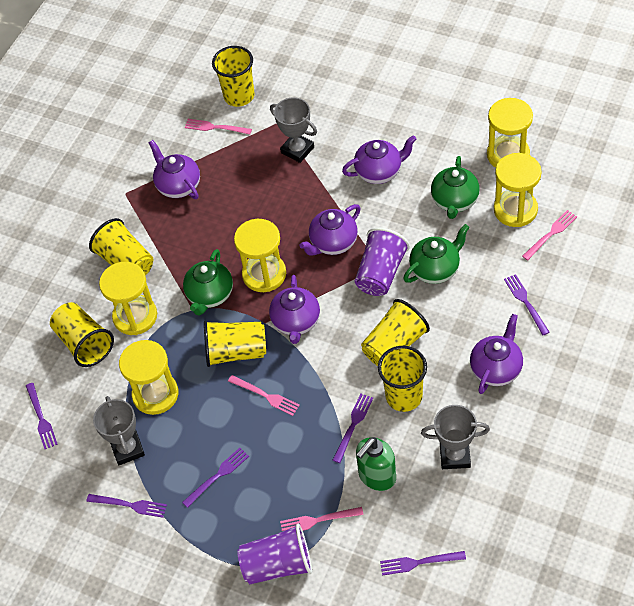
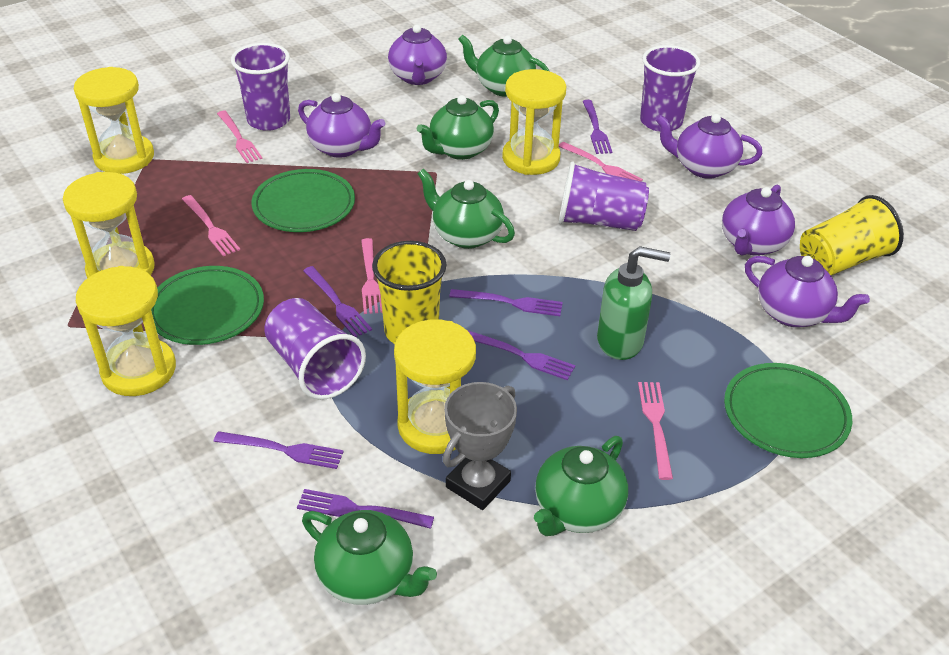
green plate: none = 0 -> [151,266,264,345] [252,169,355,232] [724,363,852,458] = 3
green teapot: [183,249,233,316] [403,224,470,284] [431,156,480,219] = 3 -> [302,510,437,605] [417,95,499,160] [417,169,515,249] [458,34,549,97] [534,436,628,536] = 5
grey trophy: [93,396,145,465] [270,97,317,163] [421,405,490,469] = 3 -> [443,382,517,510] = 1
pink fork: [185,119,252,134] [228,375,300,416] [280,507,363,531] [522,210,577,261] = 4 -> [182,195,240,256] [217,111,262,163] [361,238,382,314] [559,142,643,182] [638,382,673,480] = 5
purple cup: [237,524,312,584] [355,228,410,296] = 2 -> [231,43,290,131] [264,298,366,400] [559,162,649,231] [640,45,700,132] = 4
yellow cup: [50,302,114,367] [89,218,153,276] [204,321,266,367] [212,46,255,107] [361,299,430,366] [378,346,427,412] = 6 -> [372,241,446,344] [800,195,904,275] = 2

